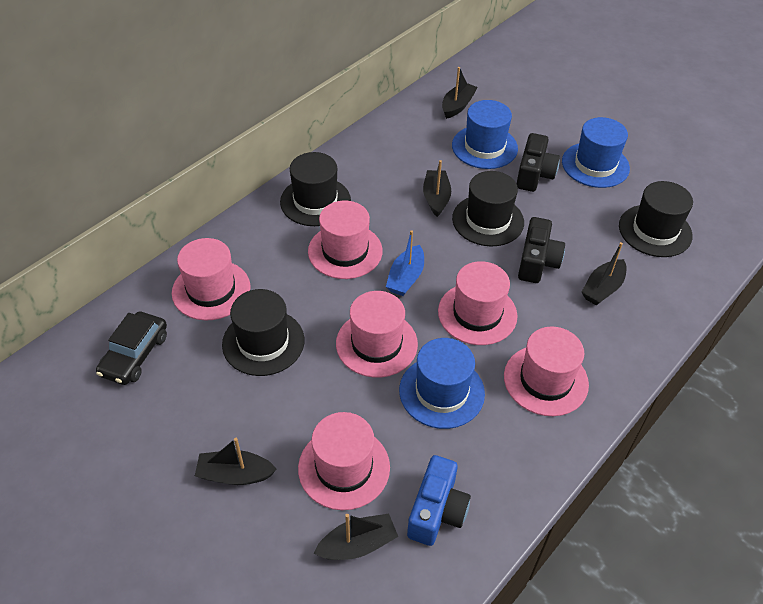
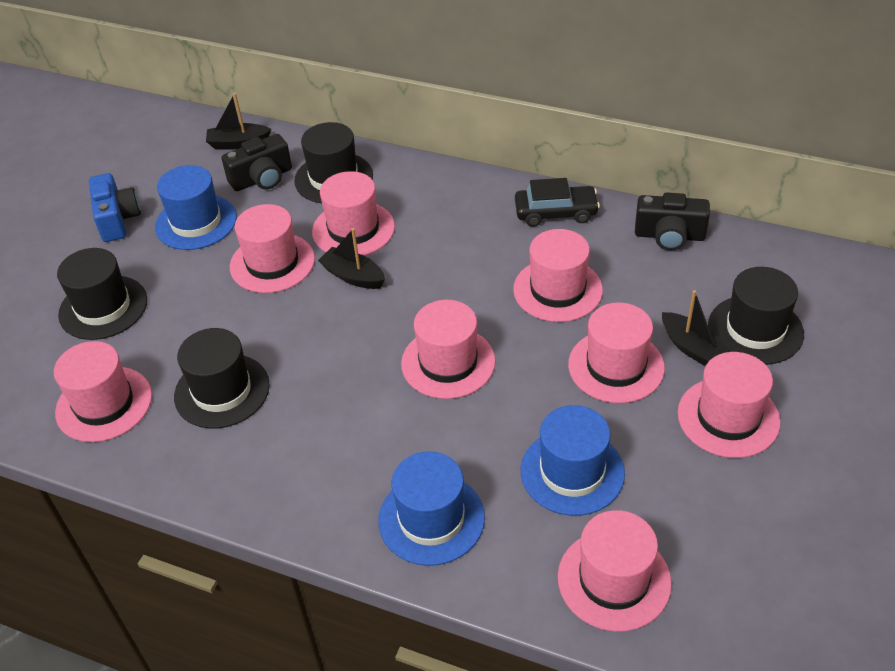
black boat: [195,438,277,485] [314,513,398,560] [423,160,451,217] [442,67,477,119] [582,242,627,305] = 5 -> [206,93,271,150] [318,228,385,289] [662,290,731,366] = 3
blue boat: [386,230,424,296] = 1 -> none = 0
pink hat: [172,238,250,321] [298,412,390,510] [308,201,383,279] [336,291,418,378] [438,261,518,345] [504,327,589,416] = 6 -> [54,341,152,442] [230,204,315,293] [312,171,395,256] [401,300,495,399] [513,229,603,322] [558,510,672,632] [568,303,665,403] [678,352,781,458] = 8

